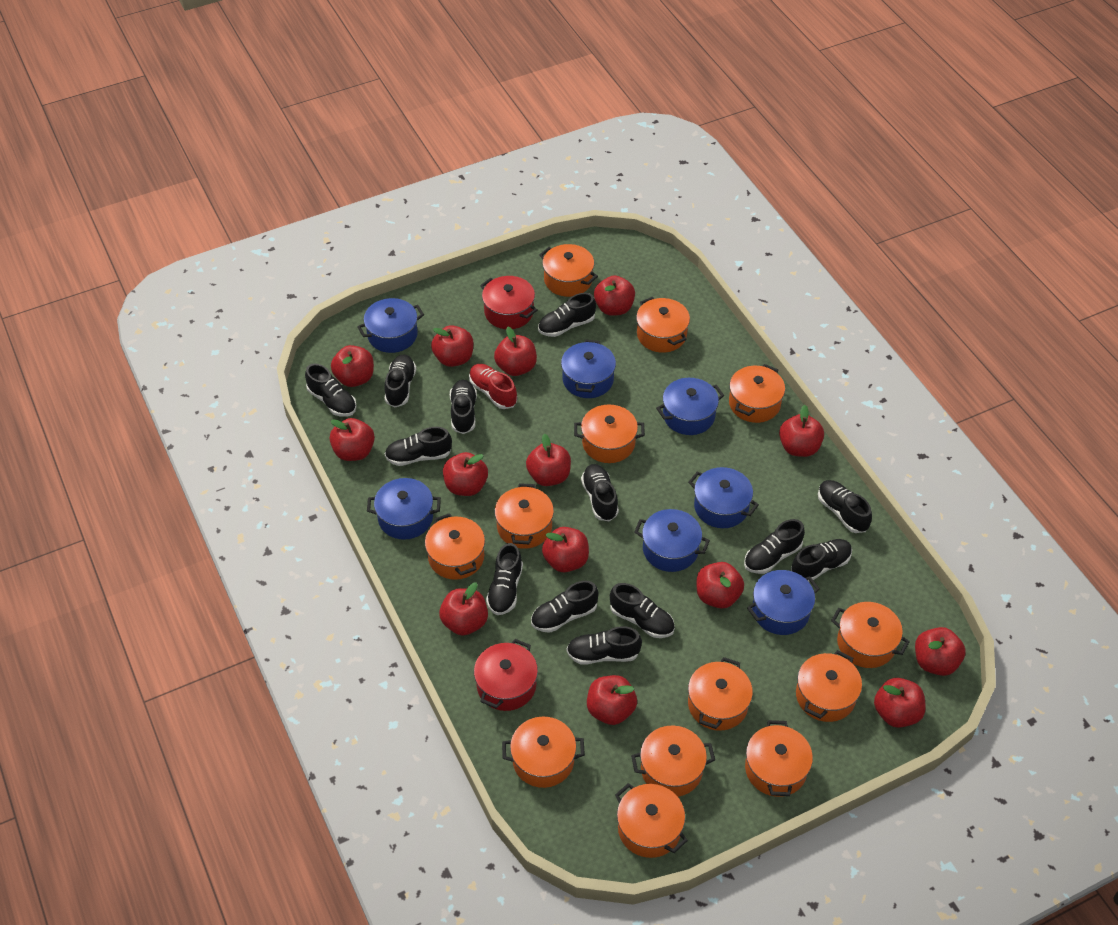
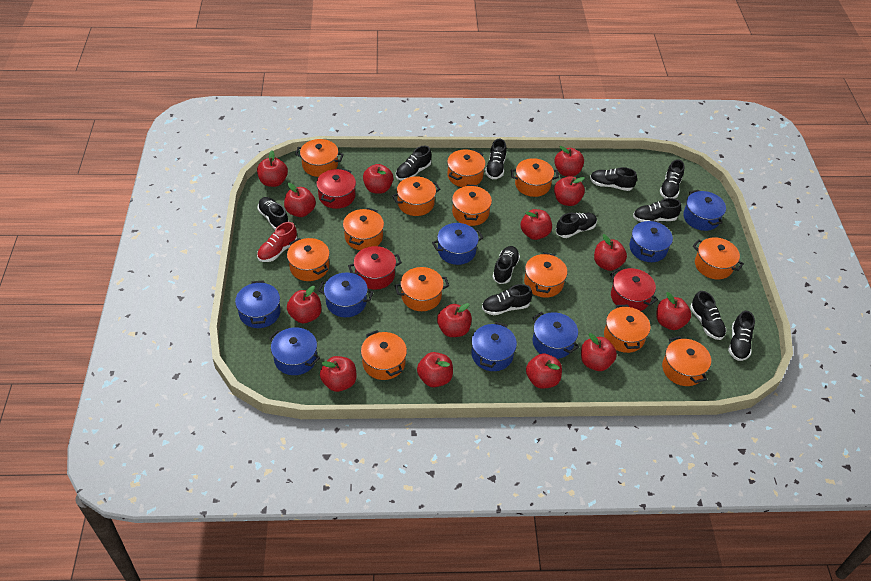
black shoe: [305,364,357,417] [384,355,416,407] [385,427,452,466] [450,380,477,434] [486,543,523,615] [531,581,599,633] [538,293,596,337] [567,626,642,665] [581,464,619,521] [610,583,675,638] [744,519,805,574] [791,539,852,582] [818,480,872,533] = 13 -> [258,197,289,230] [396,145,431,181] [482,284,532,315] [485,139,506,179] [493,246,520,284] [556,213,597,238] [590,167,637,191] [633,198,681,222] [660,159,684,199] [690,291,726,340] [728,311,755,361] = 11
blue pot: [357,298,424,353] [367,478,441,540] [561,339,616,398] [634,509,710,572] [656,378,724,435] [688,467,759,528] [747,570,820,635] = 7 -> [235,280,281,328] [269,327,320,375] [318,273,373,317] [432,223,483,265] [471,322,517,371] [533,312,579,359] [630,220,673,262] [683,190,726,231] = 8
red pot: [474,639,538,711] [480,276,537,329] = 2 -> [316,168,356,209] [348,246,402,290] [610,268,658,311] = 3

